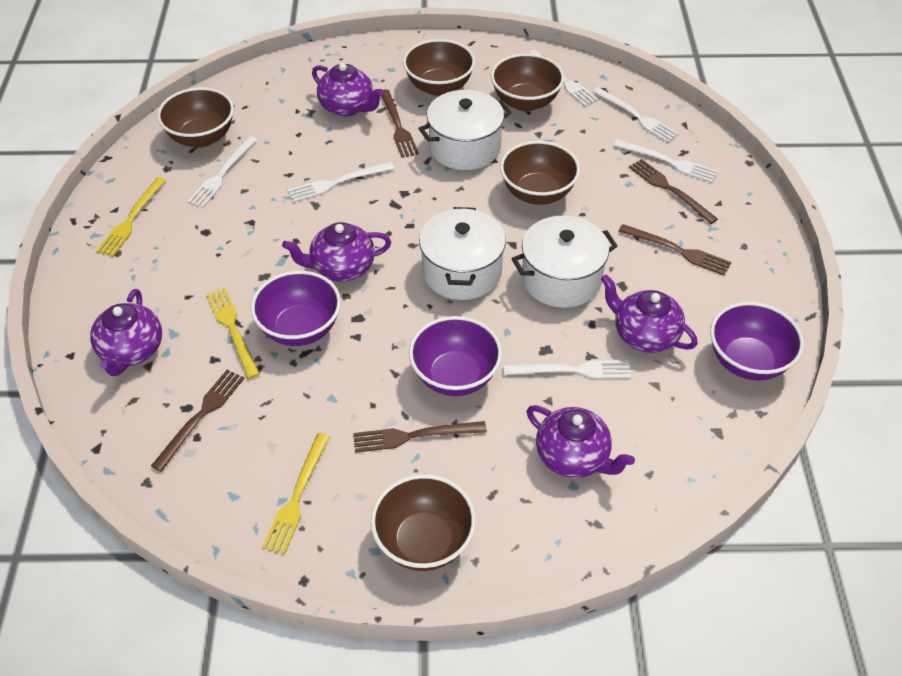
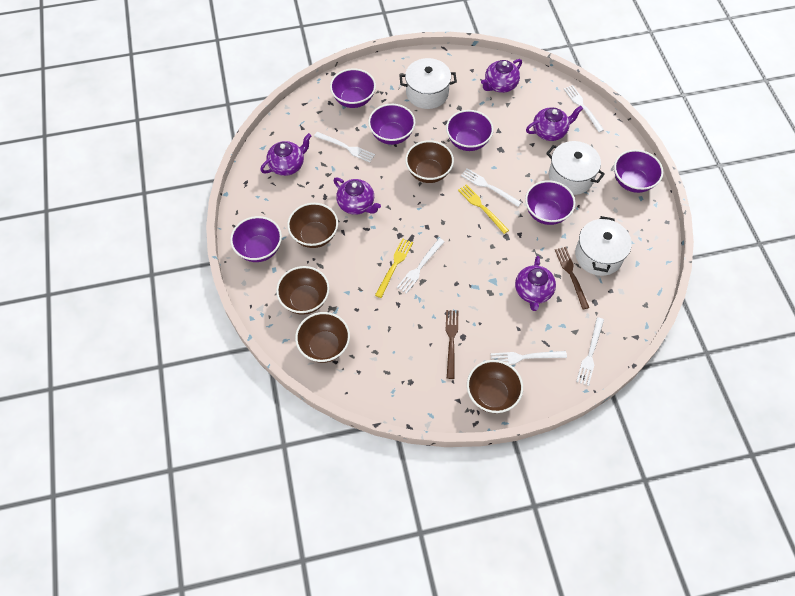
brown fork: [151,370,244,472] [353,421,487,453] [381,89,419,158] [619,224,731,276] [629,159,718,224] = 5 -> [446,310,458,379] [555,247,589,309] = 2
purple bowl: [251,271,341,346] [409,316,502,396] [710,302,804,381] = 3 -> [230,216,282,262] [330,68,376,108] [368,104,416,145] [446,110,494,151] [525,180,576,225] [614,150,663,193] = 6
yellow fork: [96,177,166,257] [206,288,260,379] [262,433,330,554] = 3 -> [375,238,413,298] [458,184,509,234] = 2

